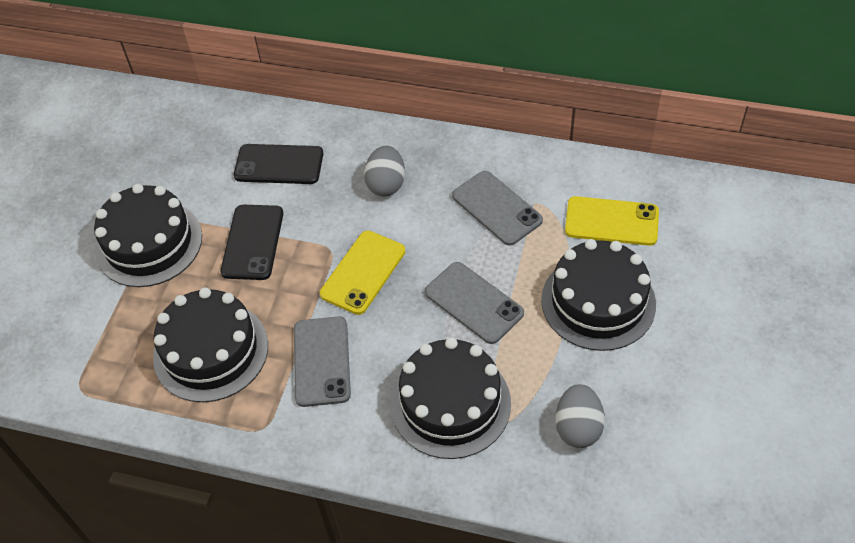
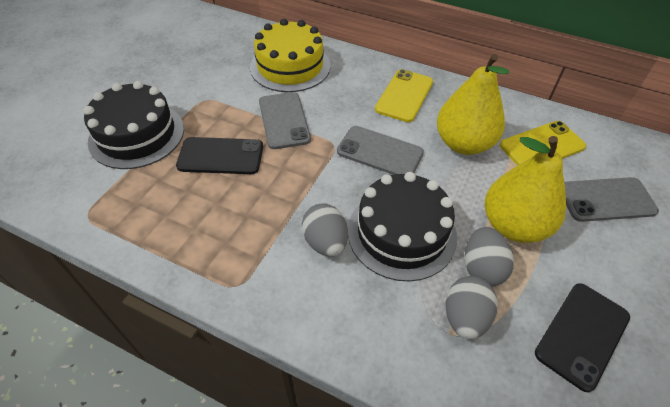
black cake: [94,184,202,287] [153,287,268,402] [391,337,511,459] [541,239,656,351] = 4 -> [83,81,184,169] [348,172,457,281] = 2
grey egg: [364,145,405,196] [555,384,605,448] = 2 -> [302,203,348,257] [445,276,498,339] [465,227,514,287] = 3
yellow cake: none = 0 -> [250,19,331,92] = 1
yellow pear: none = 0 -> [437,54,510,155] [485,136,566,243] = 2

